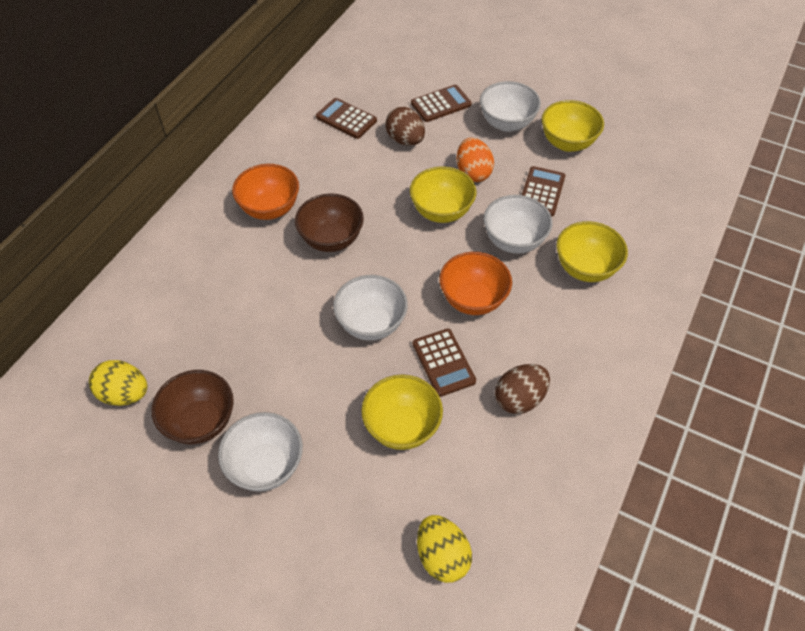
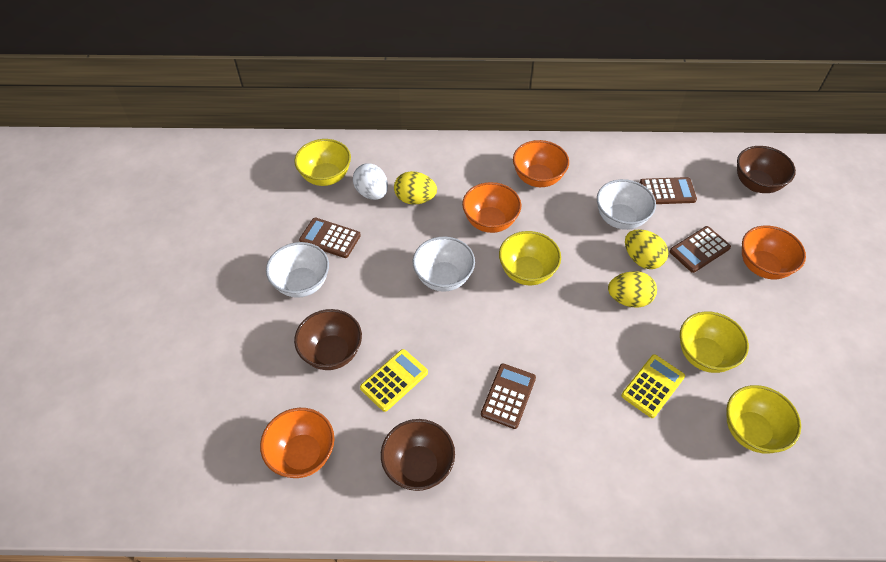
brown bowl: [152,370,234,444] [295,193,364,252] = 2 -> [294,309,362,370] [381,419,455,491] [737,146,796,193] = 3
brown egg: [385,107,425,146] [495,364,550,414] = 2 -> none = 0
orange bowl: [232,164,299,220] [439,252,512,315] = 2 -> [260,408,334,478] [462,182,521,233] [513,140,569,187] [742,225,806,279] = 4
orange egg: [457,138,494,182] = 1 -> none = 0
white bowl: [218,412,303,492] [333,275,408,341] [480,81,541,132] [484,195,553,254] = 4 -> [266,242,329,298] [413,237,475,292] [597,179,656,230] = 3
white egg: none = 0 -> [353,163,388,200] = 1
yellow calculator: none = 0 -> [360,349,428,412] [621,354,685,418] = 2
yellow egg: [89,360,147,406] [417,515,472,583] = 2 -> [394,171,437,205] [608,271,657,308] [625,229,668,269] = 3

